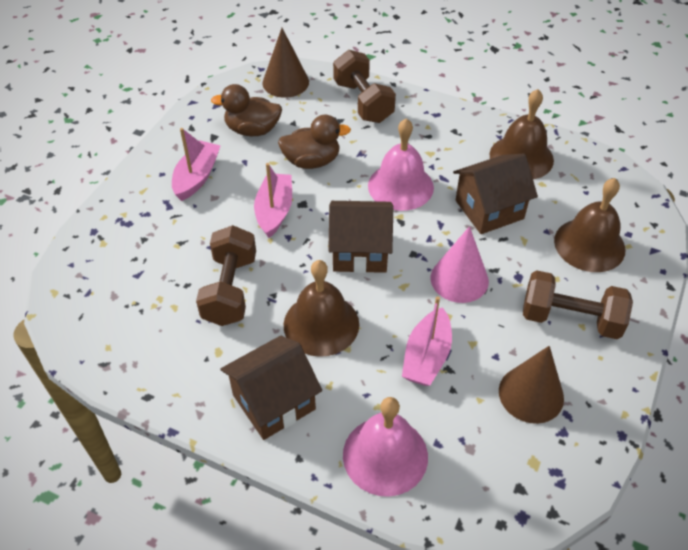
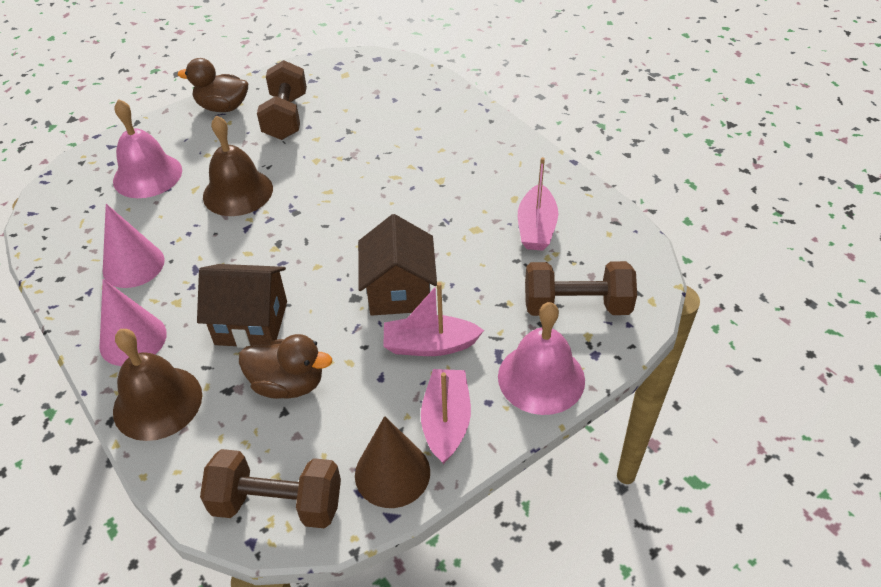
brown bell: [284,260,359,357] [490,89,554,179] [554,178,626,272] = 3 -> [113,329,202,441] [203,115,273,216] = 2
brown cone: [263,28,309,98] [499,346,564,424] = 2 -> [355,416,430,508] = 1
brown house: [221,336,322,440] [328,201,393,273] [453,154,538,234] = 3 -> [197,264,287,348] [358,214,437,316] = 2
pink cone: [431,226,489,303] = 1 -> [99,279,167,366] [103,204,165,288] = 2

